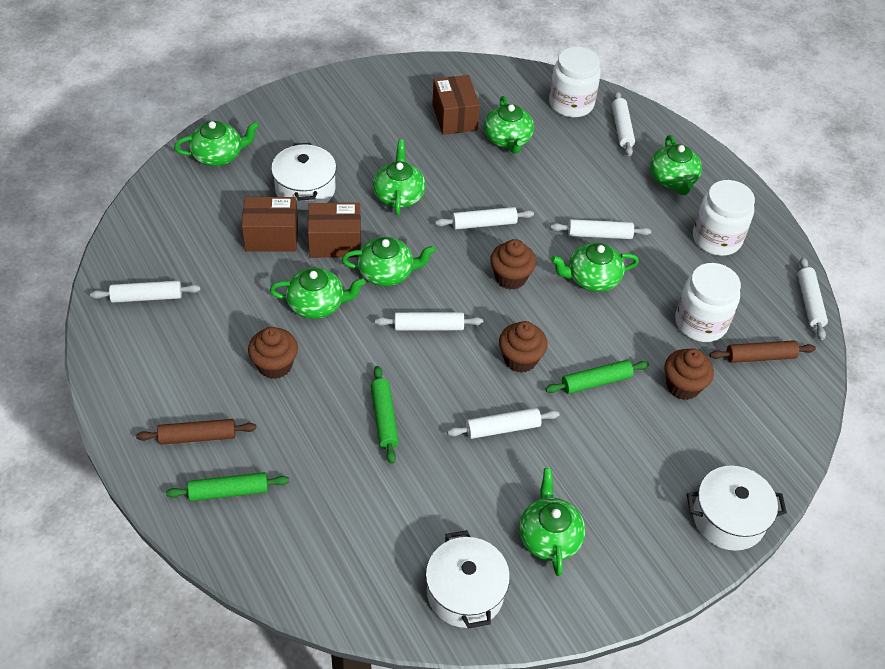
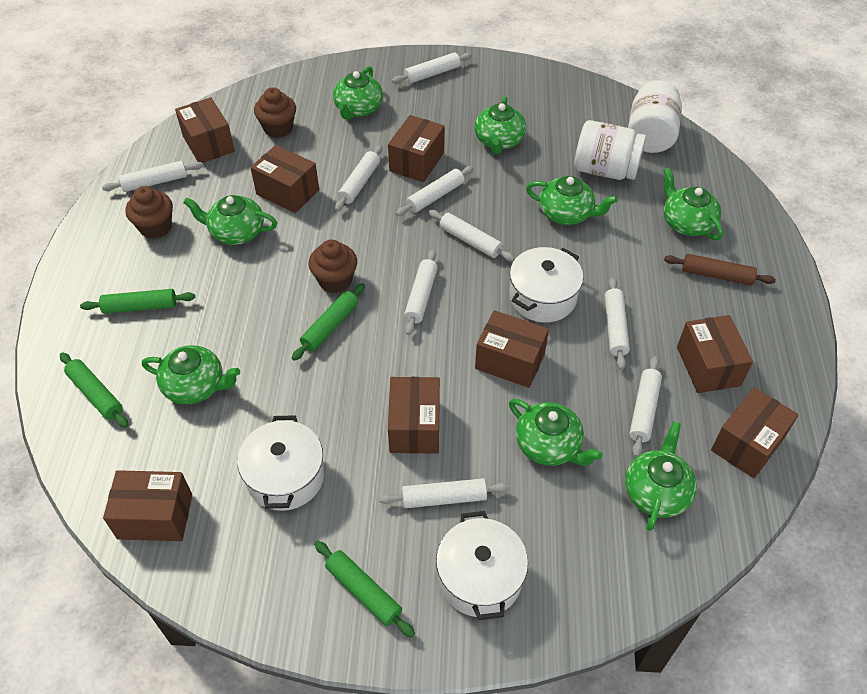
brown box: [242,197,298,252] [308,203,361,258] [432,75,480,135] = 3 -> [103,470,192,541] [175,97,235,163] [250,145,319,213] [388,115,445,182] [388,377,440,454] [475,310,549,388] [677,315,753,393] [711,387,799,478] = 8
brown cupcake: [248,327,298,379] [490,239,536,290] [499,321,548,373] [664,348,714,400] = 4 -> [125,186,173,239] [254,87,296,138] [309,240,357,293] = 3
brown rolling pin: [136,419,256,445] [709,340,816,363] = 2 -> [664,254,776,285] = 1
green rolling pin: [166,472,289,501] [371,366,399,464] [545,360,649,394] = 3 -> [60,352,128,428] [80,289,195,314] [292,283,365,361] [314,541,415,637] = 4
white jar: [549,47,601,118] [675,263,741,342] [693,180,755,256] = 3 -> [574,120,646,180] [628,80,682,153] = 2
white rolling pin: [90,281,201,303] [375,312,483,330] [435,207,534,230] [447,408,560,439] [551,219,651,239] [612,91,635,156] [798,257,828,340] = 7 -> [102,161,203,192] [335,145,382,211] [379,478,510,508] [392,52,472,84] [396,166,474,216] [404,249,438,335] [428,210,515,261] [605,277,630,370] [629,356,662,457] = 9

